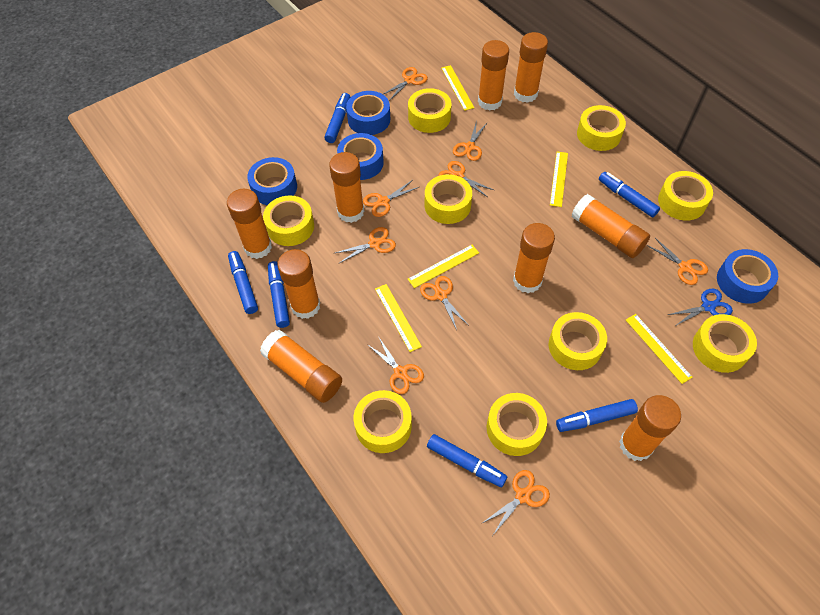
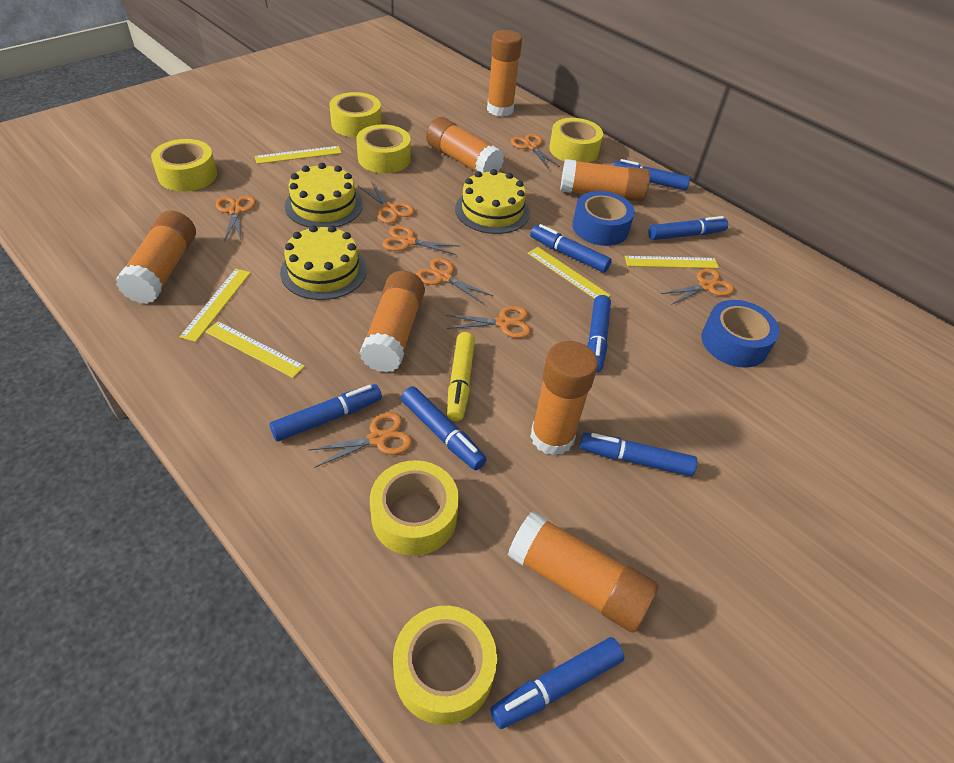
blue marker: [228,251,258,314] [268,261,290,328] [324,93,351,143] [427,434,507,487] [556,399,638,432] [599,172,660,217] = 6 -> [269,384,382,441] [401,386,487,470] [490,637,625,729] [530,224,612,273] [580,433,697,476] [587,295,611,373] [614,159,690,190] [648,216,728,240] = 8
blue scissors: [668,289,733,326] = 1 -> none = 0
blue tape: [247,157,297,205] [337,133,384,180] [346,91,390,135] [717,249,778,304] = 4 -> [572,191,635,246] [701,300,780,368] = 2
orange glue stick: [227,189,272,259] [260,329,342,403] [278,249,320,319] [329,152,364,223] [478,40,509,111] [513,223,555,293] [514,32,548,103] [571,194,650,258] [619,395,681,461] = 9 -> [116,211,196,304] [359,271,425,373] [426,117,504,173] [487,30,522,117] [508,511,659,633] [530,341,598,456] [560,159,650,202] = 7
orange scissors: [335,227,396,263] [363,180,419,217] [367,336,424,394] [383,67,428,101] [420,276,468,330] [438,161,494,197] [453,120,488,161] [481,470,550,535] [647,238,708,285] = 9 -> [216,196,256,241] [309,412,412,468] [358,182,415,224] [382,226,459,255] [416,258,493,304] [446,306,531,338] [511,134,560,169] [661,268,734,305] = 8
yellow cake: none = 0 -> [280,225,367,300] [285,163,363,227] [455,169,530,234] = 3
yellow marker: none = 0 -> [447,332,475,421] = 1
yellow tape: [263,196,314,246] [354,390,412,453] [408,88,451,133] [425,174,472,224] [487,393,547,456] [549,312,607,370] [577,105,626,151] [658,171,713,221] [693,314,757,373] = 9 -> [151,139,217,192] [329,92,381,137] [356,124,411,173] [370,460,459,556] [393,606,497,725] [549,118,603,163] = 6

